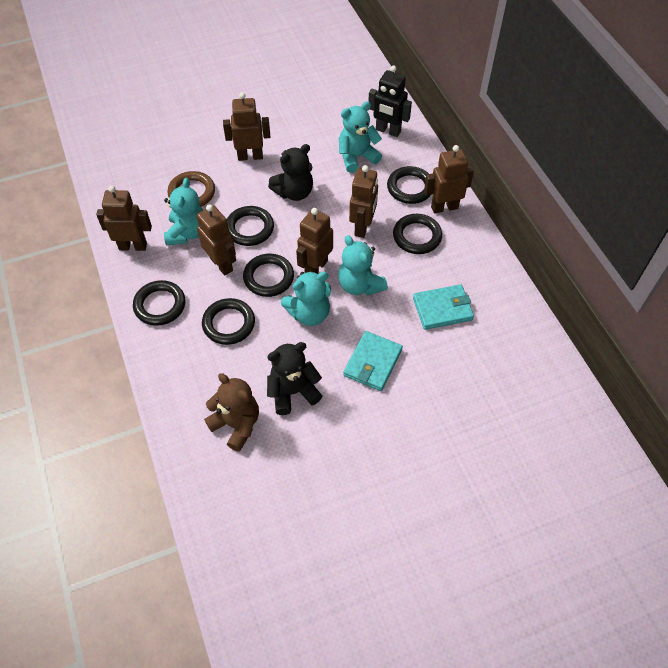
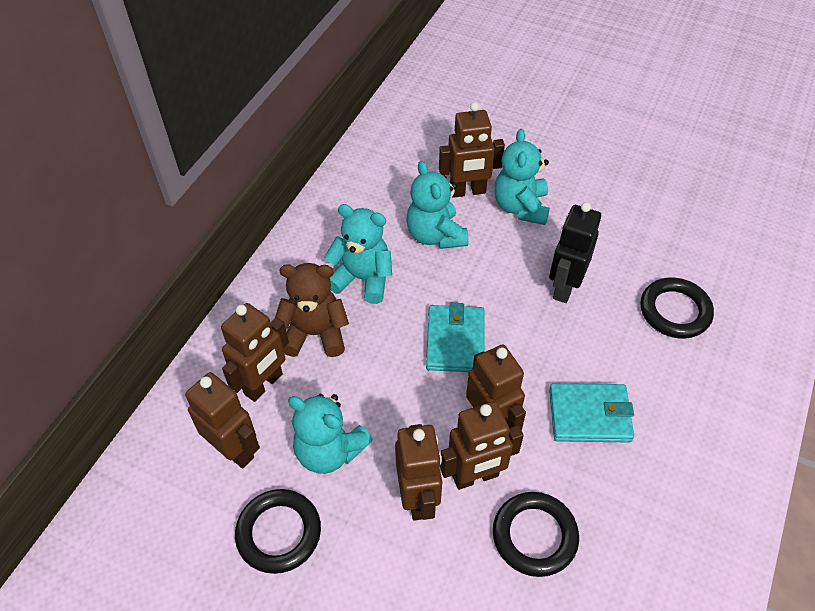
black ring: [133,280,185,326] [202,298,255,345] [227,206,274,246] [243,254,294,297] [387,166,431,204] [393,214,442,254] = 6 -> [235,489,321,574] [493,492,579,577] [640,277,714,339] = 3
black teddy bear: [267,342,322,415] [268,144,313,201] = 2 -> none = 0
brown ring: [168,171,215,207] = 1 -> none = 0

